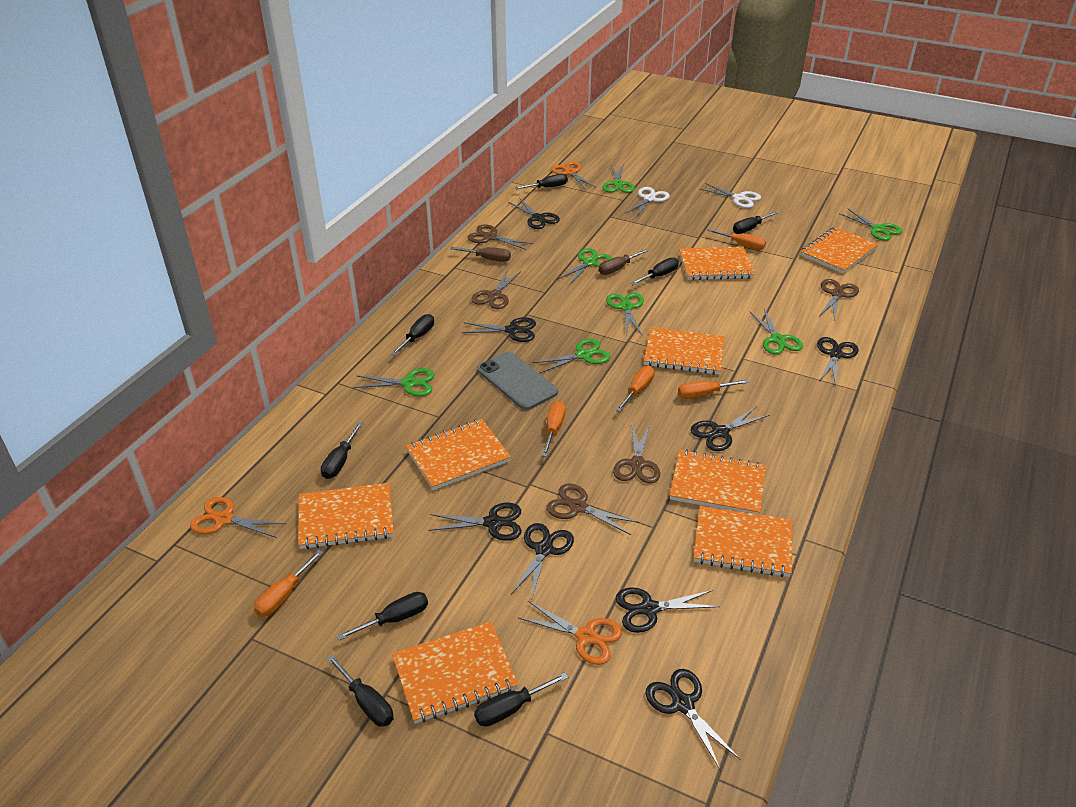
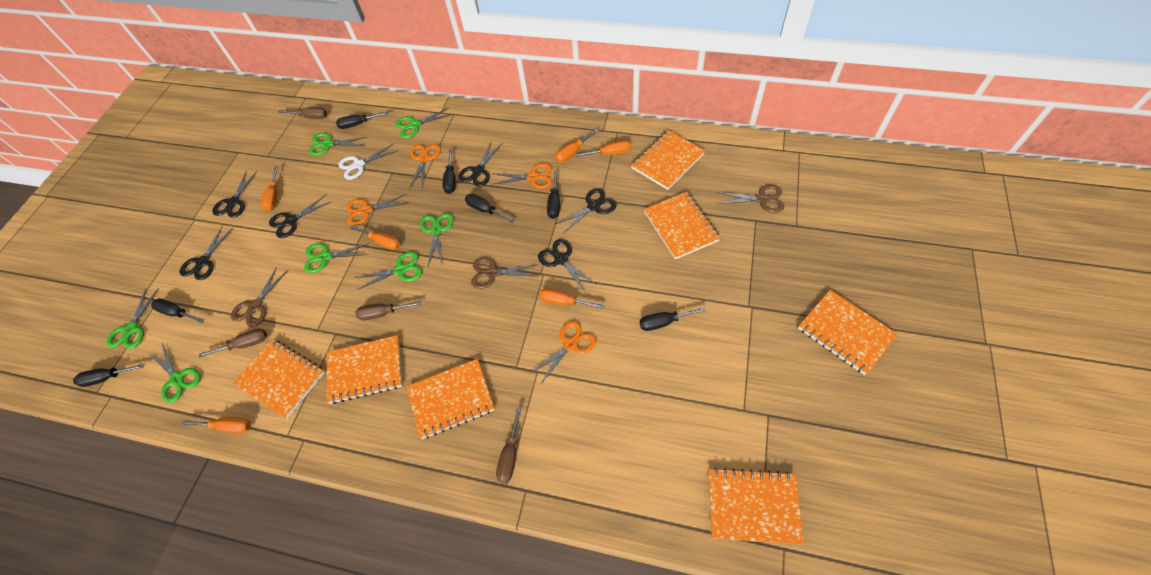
black scissors: [429,503,521,541] [461,317,536,342] [508,198,560,229] [511,523,574,601] [616,587,720,633] [646,669,740,769] [691,406,769,451] [817,337,859,386] = 8 -> [180,227,233,280] [212,170,257,218] [269,195,330,238] [458,142,502,187] [538,239,597,292] [556,188,617,234] = 6
black screwdriver: [321,422,363,479] [327,655,394,727] [337,592,428,640] [391,314,434,356] [474,672,568,727] [515,174,568,190] [630,257,679,285] [733,211,778,234] = 8 -> [73,363,144,387] [151,298,204,323] [336,111,388,129] [443,149,455,194] [465,194,514,222] [547,171,560,219] [640,307,706,331] = 7
brown scissors: [468,224,533,250] [471,269,520,309] [546,483,640,535] [613,424,660,484] [819,279,859,321] = 5 -> [231,267,288,327] [471,257,539,289] [717,185,784,213] = 3
brown screwdriver: [451,247,511,262] [599,249,649,275] = 2 -> [199,328,267,358] [278,107,327,119] [355,301,421,320] [496,407,521,483] = 4
grey phone: [477,351,558,410] = 1 -> none = 0
orange notebook: [298,483,394,549] [392,622,518,724] [406,419,511,490] [644,327,725,375] [669,450,766,514] [679,247,755,280] [694,506,792,577] [800,227,878,274] = 8 -> [233,339,325,419] [327,335,402,404] [407,359,495,439] [631,130,705,190] [644,192,720,259] [709,468,804,545] [798,290,898,375] = 7
orange scissors: [190,497,286,538] [519,601,622,665] [551,161,597,189] = 3 -> [346,194,408,226] [409,144,441,189] [492,163,552,189] [529,321,596,385] = 4
orange screwdriver: [254,550,323,617] [542,401,566,457] [616,366,655,412] [678,379,749,399] [707,229,766,250] = 5 -> [181,417,251,433] [261,166,278,211] [349,225,400,250] [540,288,604,309] [555,129,599,162] [575,140,631,157] = 6
white scissors: [624,187,670,218] [700,183,761,208] = 2 -> [338,144,398,180] = 1

